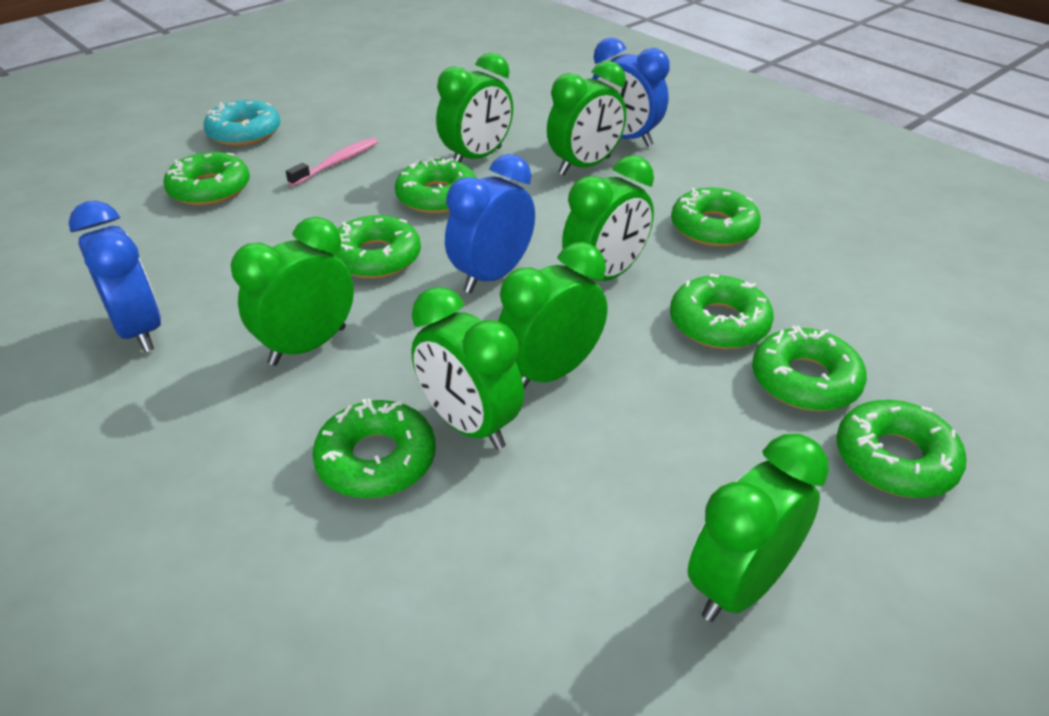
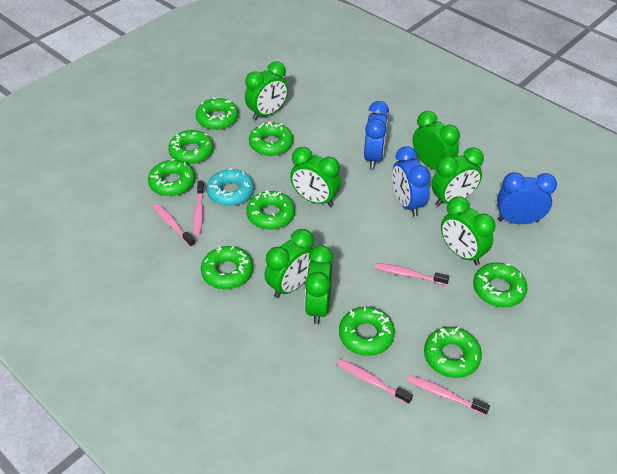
green donut: [163,152,250,206] [312,399,435,498] [331,215,421,279] [395,157,476,214] [670,274,774,349] [671,188,761,247] [752,326,867,411] [836,400,966,498] = 8 -> [148,159,195,196] [168,130,214,164] [196,98,239,130] [201,246,253,289] [247,190,295,230] [249,122,293,156] [339,307,395,356] [424,327,482,378] [473,262,527,307] = 9
pink toothbrush: [286,138,378,186] = 1 -> [153,203,195,247] [193,180,205,236] [337,359,413,405] [374,263,450,285] [406,375,490,415] = 5

